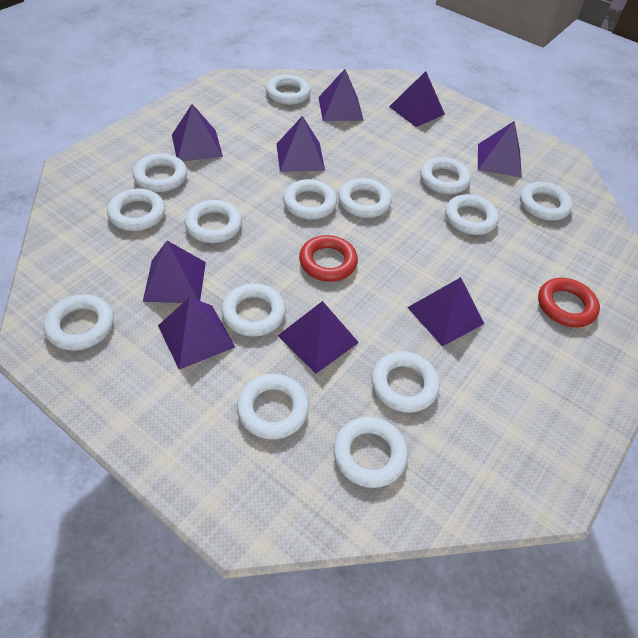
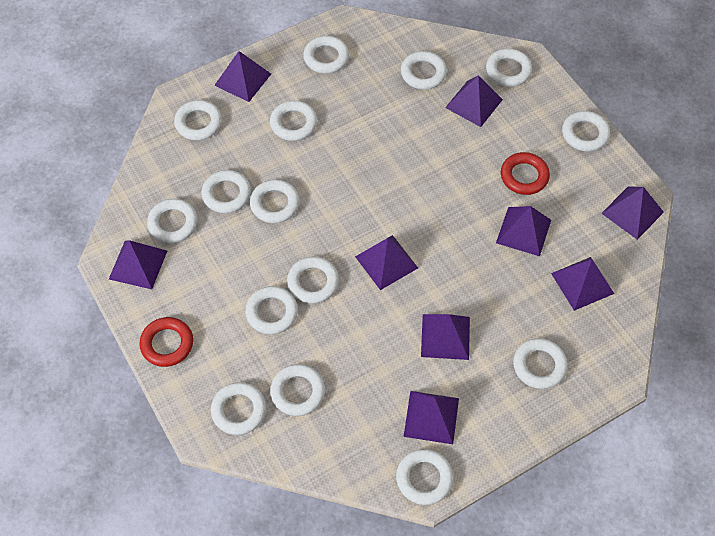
white ring: [44,295,114,351] [107,188,165,231] [133,153,187,192] [185,200,242,243] [221,283,286,337] [237,374,309,440] [266,74,311,105] [283,179,337,220] [333,417,408,488] [338,178,391,218] [371,351,440,413] [420,157,471,194] [445,194,499,235] [520,182,573,221] = 14 -> [147,199,198,243] [174,100,222,140] [201,170,251,213] [211,382,266,435] [245,286,298,334] [250,180,300,223] [270,101,317,141] [270,364,325,416] [287,256,339,304] [303,36,349,74] [396,449,453,505] [401,51,447,90] [486,48,532,87] [513,338,568,389] [562,111,610,152] = 15

